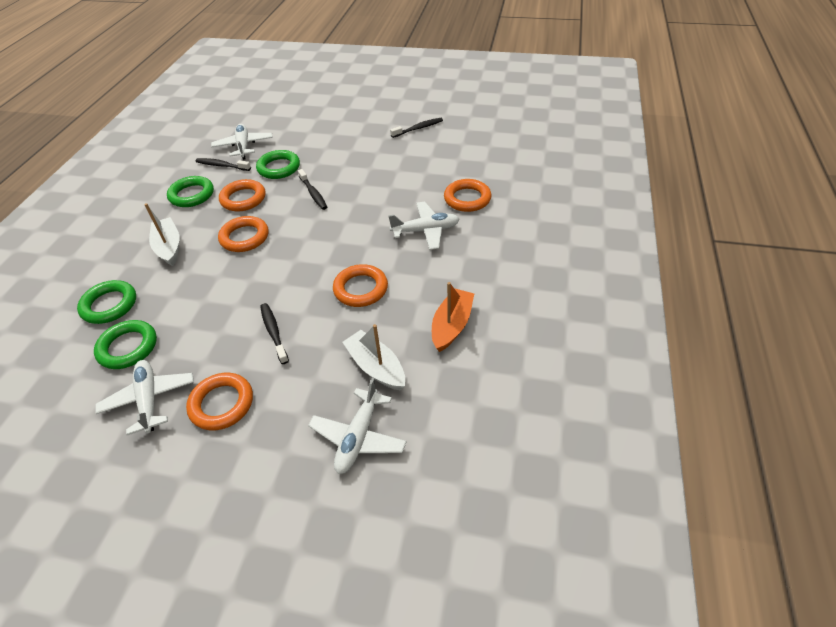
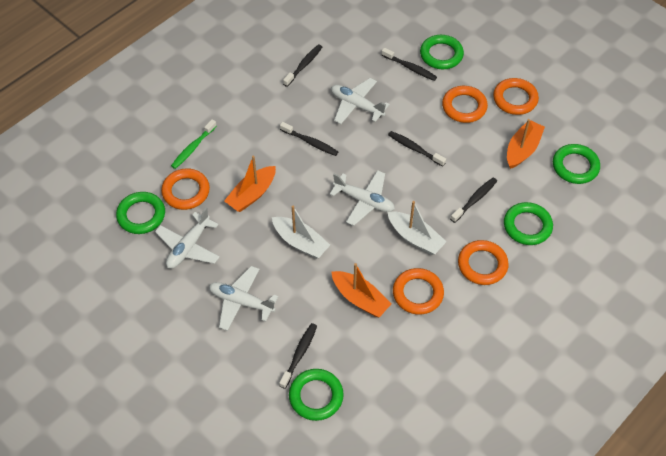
black toothbrush: [196,158,251,171] [260,303,289,364] [298,169,327,210] [390,118,443,138] = 4 -> [279,323,317,389] [280,122,338,156] [283,45,322,87] [382,47,437,81] [388,131,446,167] [450,178,497,223] = 6
green ring: [77,280,136,324] [94,320,157,369] [167,176,214,207] [256,150,300,179] = 4 -> [116,192,165,234] [289,369,344,421] [420,35,464,69] [504,202,553,245] [553,144,600,184] = 5
green toothbrush: none = 0 -> [171,119,217,169] = 1
orange boat: [432,282,474,352] = 1 -> [224,156,276,212] [332,263,391,317] [507,119,545,169] = 3

